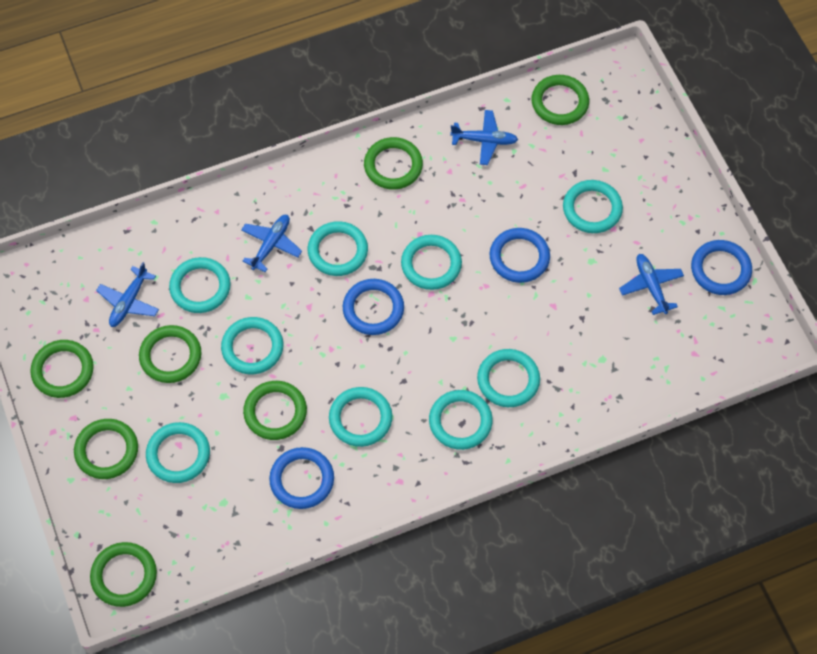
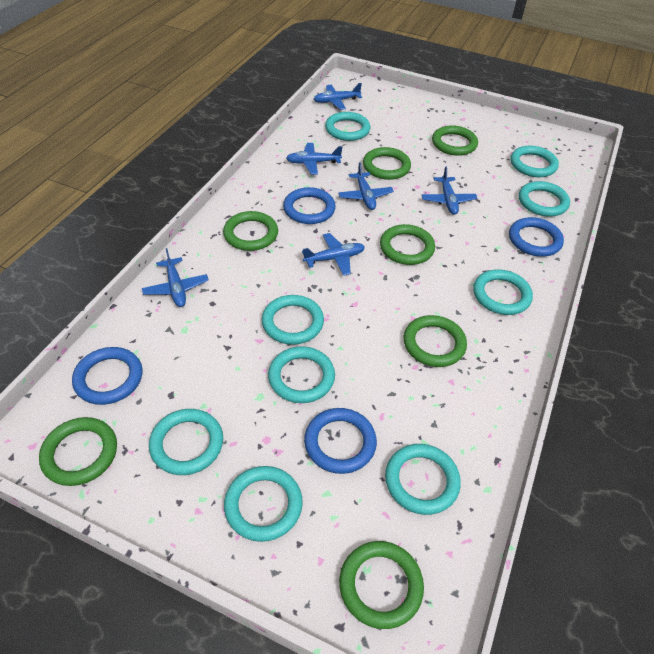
blue plane: [96,262,159,327] [241,215,302,272] [450,110,518,165] [619,254,684,315] = 4 -> [142,248,209,307] [286,143,343,175] [302,233,365,276] [314,83,362,110] [338,162,394,210] [422,167,477,215] = 6

